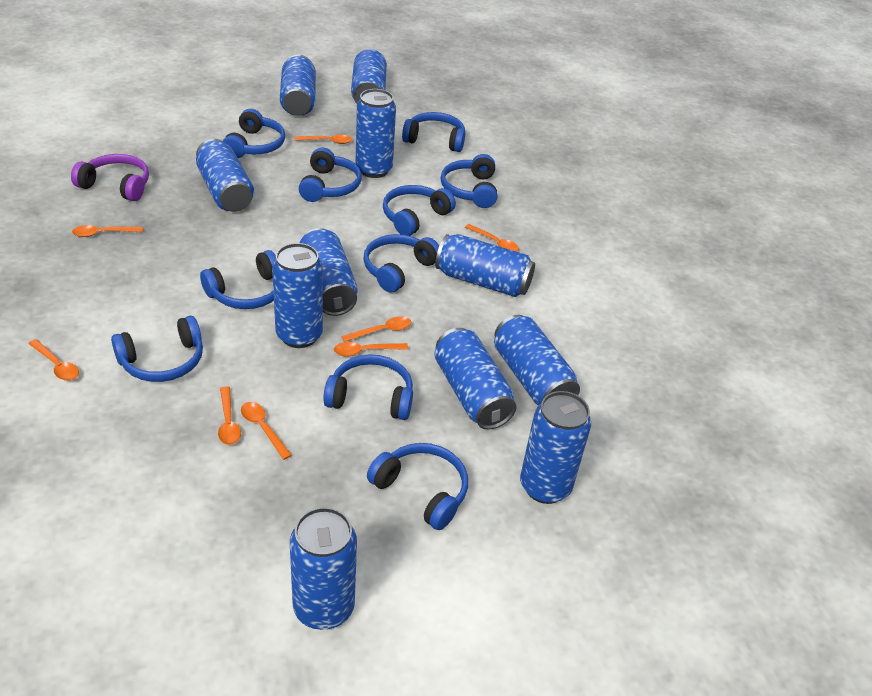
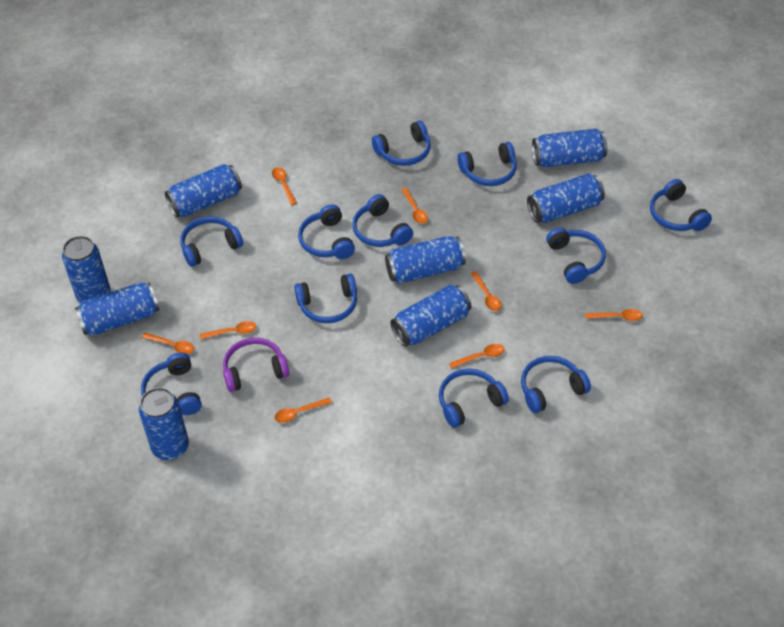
blue can: [196,139,254,212] [272,243,323,348] [280,55,316,116] [290,507,357,630] [299,228,358,316] [351,49,387,104] [355,89,396,178] [434,328,517,429] [435,234,535,297] [494,315,580,405] [520,391,591,504] = 11 -> [62,236,111,303] [75,282,160,336] [139,387,189,460] [165,164,242,218] [385,236,466,284] [390,285,471,347] [527,174,605,223] [532,129,607,167] = 8
blue headphones: [111,316,203,382] [200,250,276,309] [223,109,285,158] [299,148,362,202] [323,354,413,420] [363,234,439,293] [367,443,468,530] [383,185,456,236] [402,112,465,152] [441,154,497,208] = 10 -> [141,353,202,415] [180,216,243,267] [294,273,357,323] [298,204,355,259] [352,194,413,247] [372,121,431,166] [439,368,509,428] [458,142,517,186] [521,356,591,413] [546,228,606,284] [650,179,712,231] = 11

